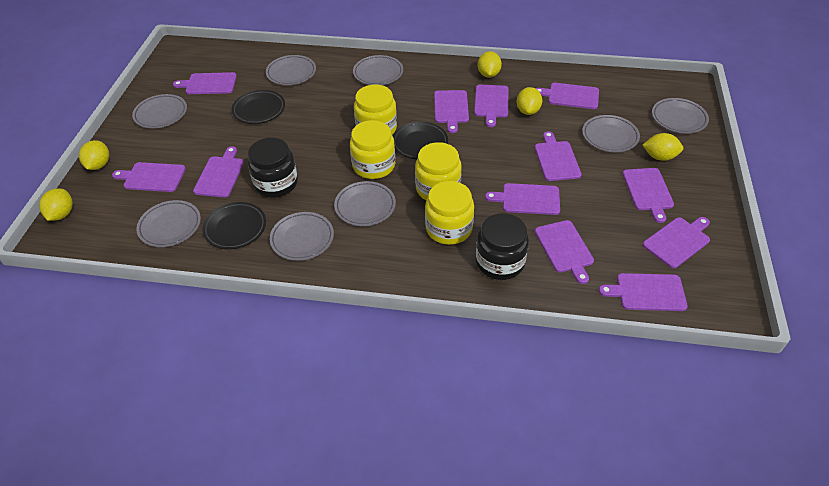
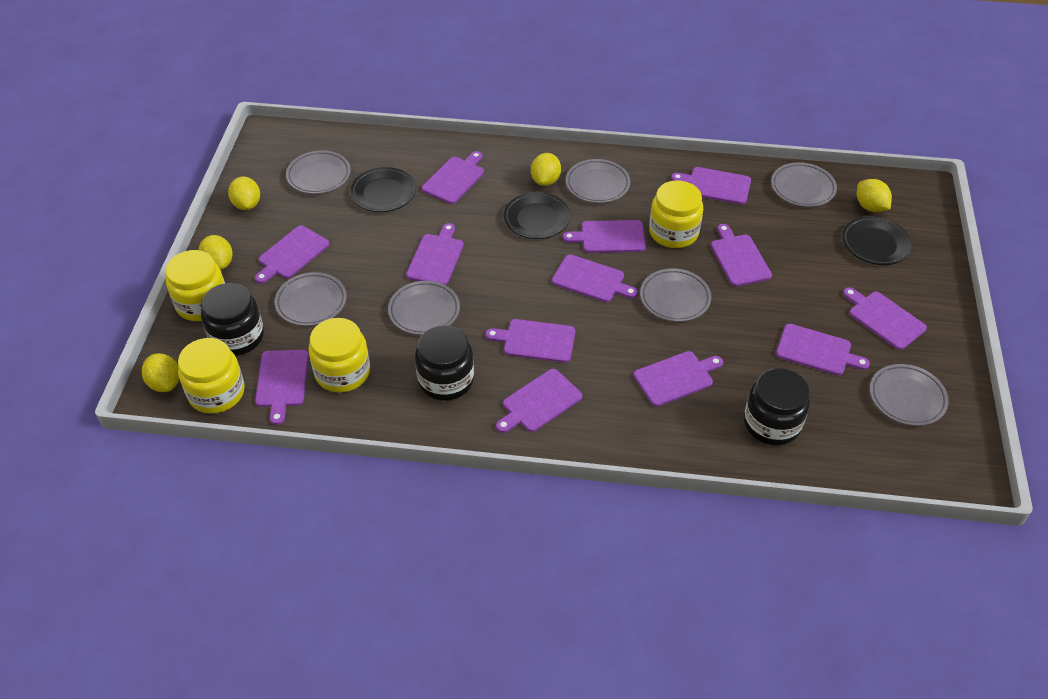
black jar: [248,138,298,197] [476,213,529,280] = 2 -> [201,283,264,356] [415,325,474,401] [744,368,810,446] = 3
grey plate: [132,94,187,129] [136,200,201,247] [266,55,316,85] [270,212,334,261] [334,181,396,226] [353,55,403,85] [582,115,640,152] [652,98,709,134] = 8 -> [275,272,347,326] [286,150,351,194] [388,281,460,335] [566,159,630,203] [640,268,711,322] [771,162,837,207] [870,364,949,426] = 7
purple cutting board: [112,162,186,192] [173,72,237,94] [193,146,244,198] [434,90,469,133] [474,85,508,127] [485,183,560,215] [535,131,582,181] [535,220,594,284] [536,83,599,109] [599,273,688,311] [622,168,674,223] [643,217,710,268] = 12 -> [255,226,329,284] [255,350,309,425] [406,223,464,285] [422,151,484,204] [486,319,575,363] [496,369,582,433] [552,254,638,302] [563,220,646,253] [633,351,723,407] [671,167,751,205] [711,224,772,286] [776,324,870,376] [843,287,927,350] = 13

